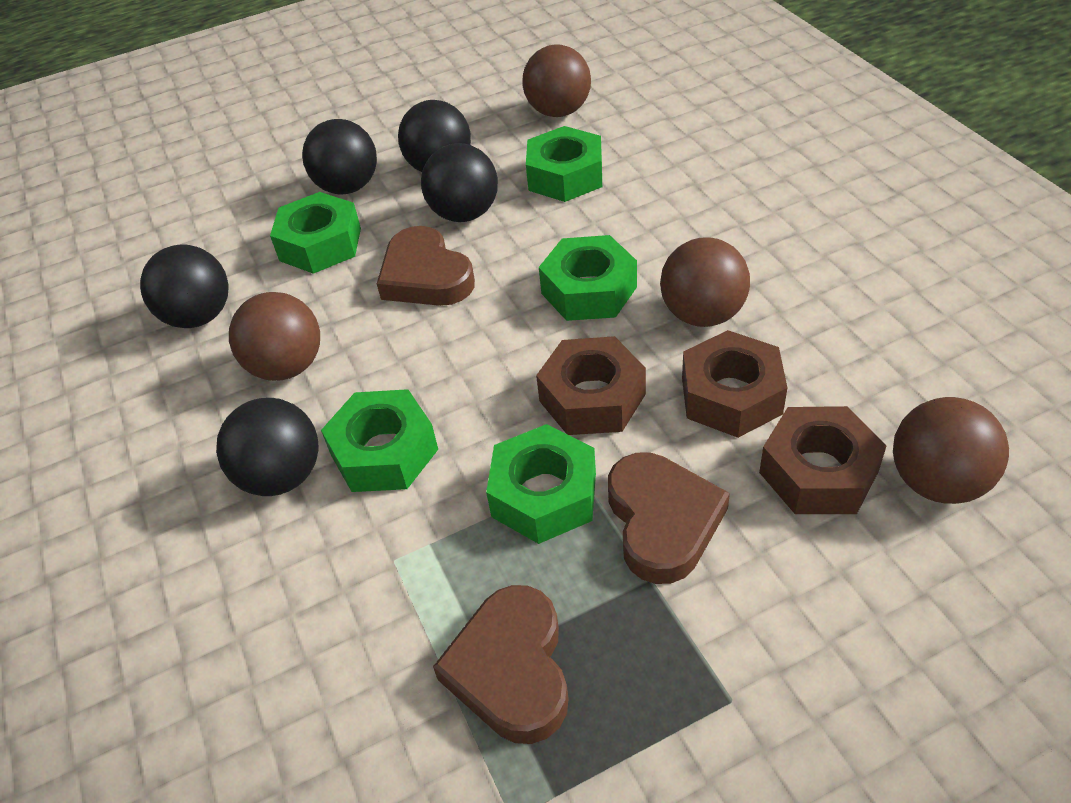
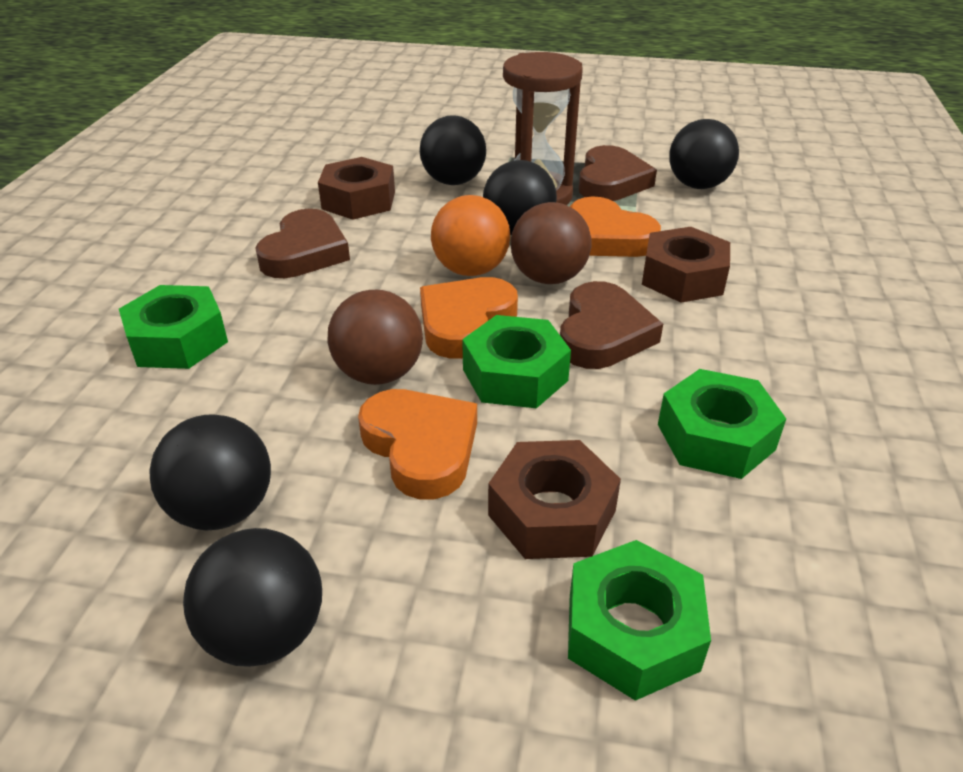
brown ball: [229,292,320,381] [523,44,591,117] [660,237,750,327] [893,397,1009,504] = 4 -> [328,290,423,385] [511,202,591,284] = 2
brown hourglass: none = 0 -> [503,52,583,205] = 1
green nut: [270,192,361,274] [321,389,438,492] [486,424,596,544] [526,126,602,202] [539,235,637,321] = 5 -> [119,285,228,369] [462,315,571,408] [568,540,711,701] [658,369,786,479] = 4
orange ball: none = 0 -> [431,195,510,276] = 1
orange heart: none = 0 -> [358,389,477,499] [420,277,518,359] [570,196,661,257] = 3

